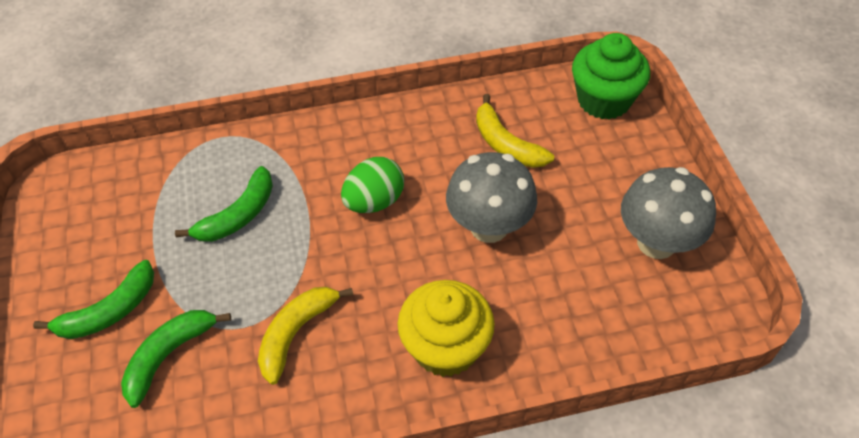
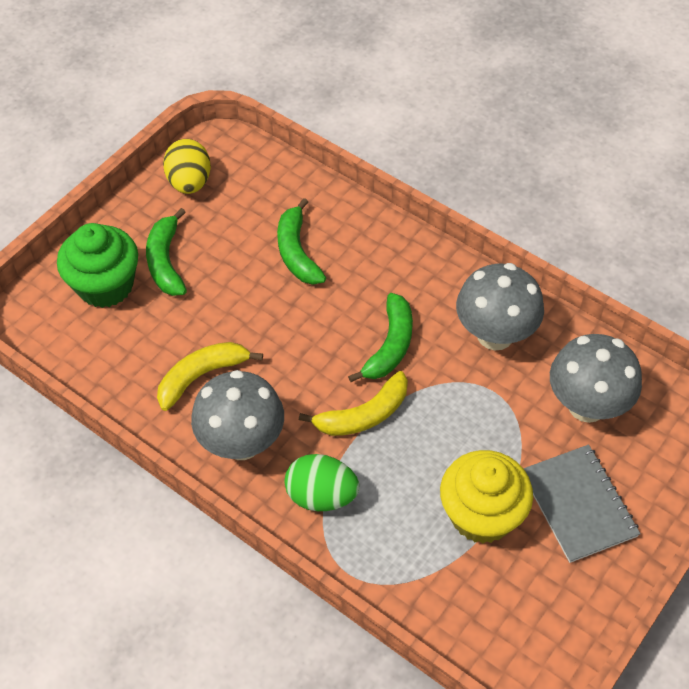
grey mushroom: [446,152,537,243] [621,167,716,259] = 2 -> [191,370,284,460] [456,263,544,350] [550,334,642,423] = 3
grey notebook: none = 0 -> [523,445,641,563] = 1
yellow egg: none = 0 -> [163,139,211,194] = 1

